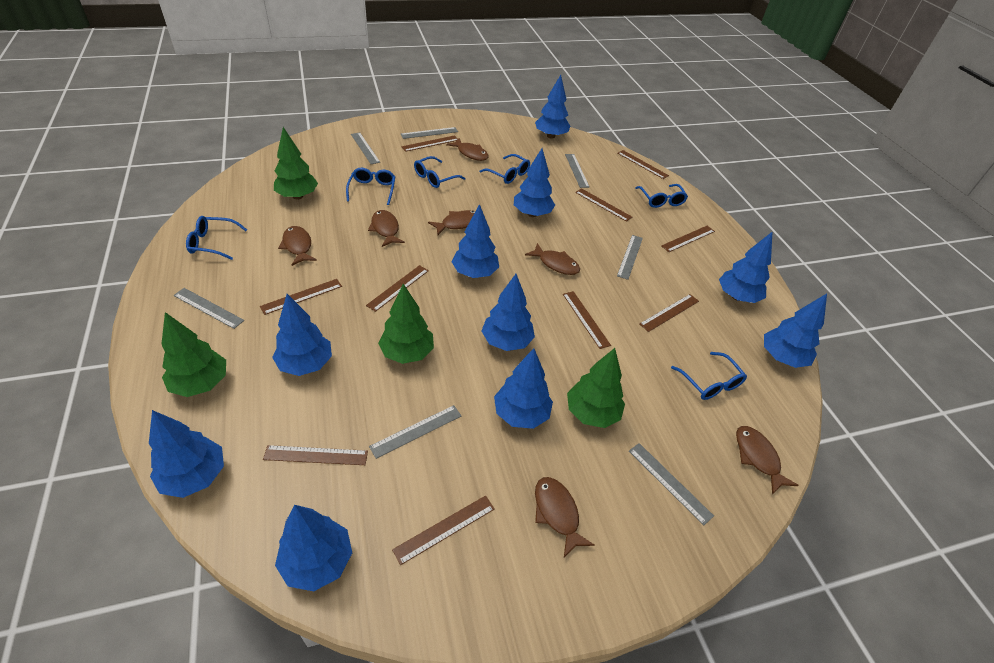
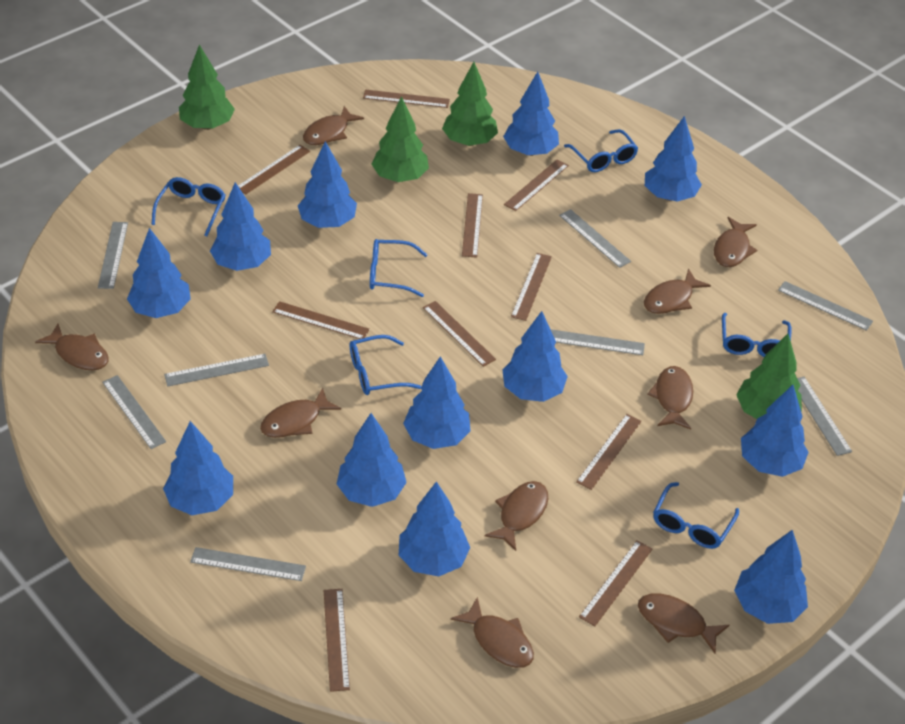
blue tree: [149,410,224,498] [272,294,332,376] [275,505,352,591] [452,204,499,278] [482,274,535,351] [494,348,553,429] [514,148,555,217] [535,75,570,139] [719,231,773,303] [764,293,827,368] = 10 -> [127,228,191,318] [163,421,233,515] [210,182,271,271] [298,141,357,228] [337,413,407,507] [399,481,470,576] [403,356,471,449] [502,311,568,402] [503,71,559,156] [645,116,702,202] [734,530,808,624] [741,385,809,477] = 12
brown fish: [278,226,317,266] [368,210,405,247] [428,210,475,235] [446,138,489,161] [525,243,580,275] [535,477,595,557] [736,426,799,495] = 7 -> [35,323,109,370] [260,388,341,438] [303,106,364,145] [451,597,534,668] [484,481,548,551] [638,593,729,653] [644,269,711,314] [647,366,693,430] [714,217,757,267] = 9
grey ruler: [173,288,244,329] [351,132,380,164] [369,405,461,459] [401,127,458,139] [565,154,590,188] [617,235,643,280] [629,443,714,525] = 7 -> [98,222,128,289] [102,375,166,449] [164,354,269,386] [190,547,306,581] [550,329,645,355] [559,209,631,268] [778,281,873,331] [797,377,852,456] = 8

